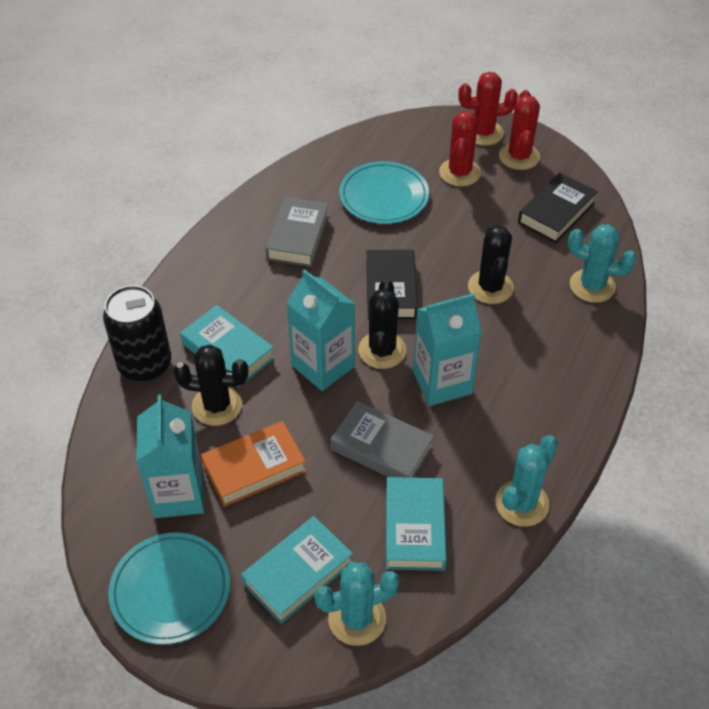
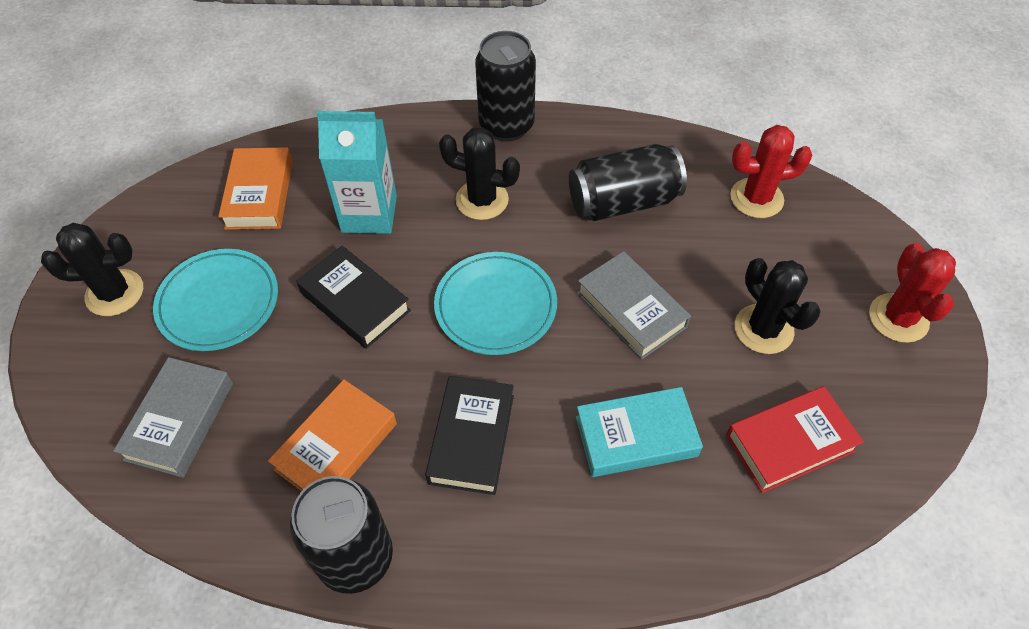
black can: [103,285,171,383] = 1 -> [290,476,393,594] [475,31,536,142] [569,144,687,221] = 3
orange book: [201,421,306,507] = 1 -> [218,147,293,230] [268,379,397,491] = 2
red book: none = 0 -> [726,386,864,493] = 1
red cactus: [439,111,481,186] [458,72,518,146] [499,90,540,170] = 3 -> [730,125,813,218] [869,243,956,343] = 2
turquoise book: [180,305,275,387] [241,516,353,624] [386,477,446,571] = 3 -> [576,387,703,477] = 1
turquoise cactus: [314,562,400,646] [495,435,558,527] [568,224,637,303] = 3 -> none = 0
turquoise carton: [136,394,204,518] [287,269,355,391] [413,293,482,406] = 3 -> [316,111,397,234] = 1

